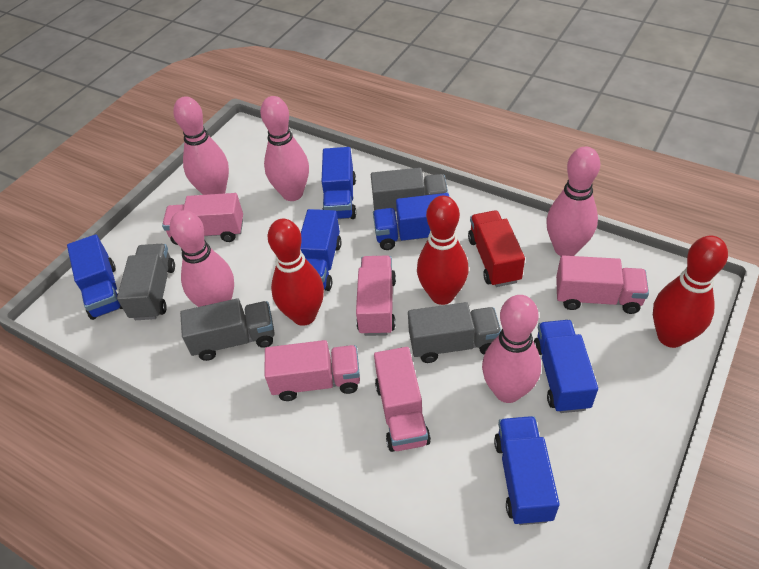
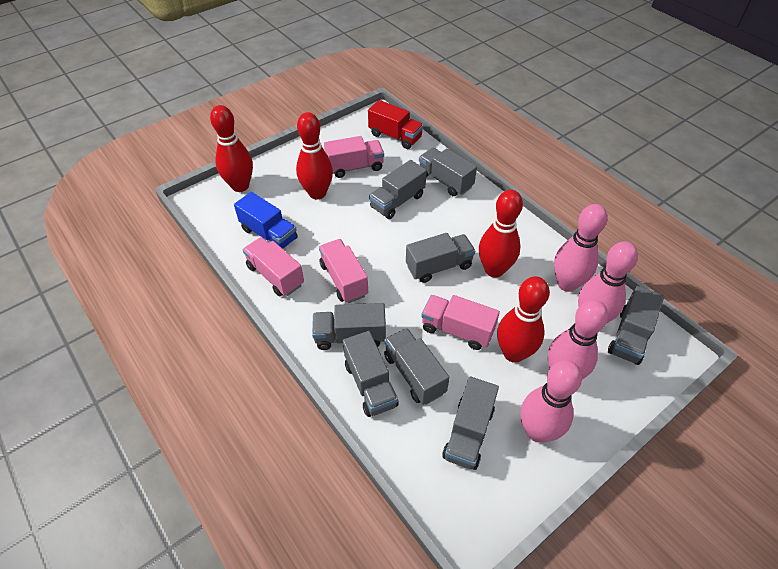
blue truck: [67,234,123,320] [300,209,341,291] [321,147,356,219] [373,193,449,250] [494,416,560,525] [534,320,598,413] = 6 -> [234,192,298,249] = 1
grey truck: [117,244,175,320] [180,298,275,361] [371,168,448,212] [408,302,501,363] = 4 -> [312,303,386,350] [343,331,399,417] [369,160,427,219] [384,328,450,405] [406,233,475,283] [419,148,477,196] [442,377,499,470] [608,286,664,365] = 8
pink bowling pin: [170,210,234,307] [173,96,229,195] [260,96,309,201] [482,295,541,403] [546,147,600,256] = 5 -> [521,360,582,442] [548,300,608,379] [554,204,608,292] [578,241,638,323] = 4
pink truck: [162,193,243,245] [265,340,360,401] [356,256,396,336] [374,347,431,452] [556,255,649,314] = 5 -> [243,237,304,297] [319,239,368,303] [324,136,384,178] [421,295,500,350] = 4
red bowling pin: [268,219,324,326] [417,196,469,305] [653,235,728,348] = 3 -> [210,105,253,192] [296,112,333,200] [479,190,523,278] [497,276,550,363] = 4

